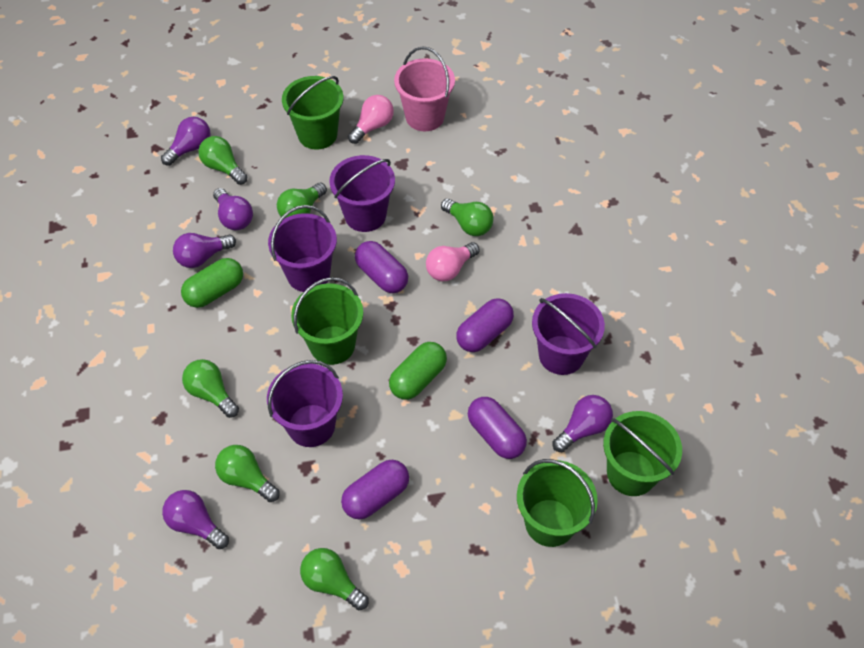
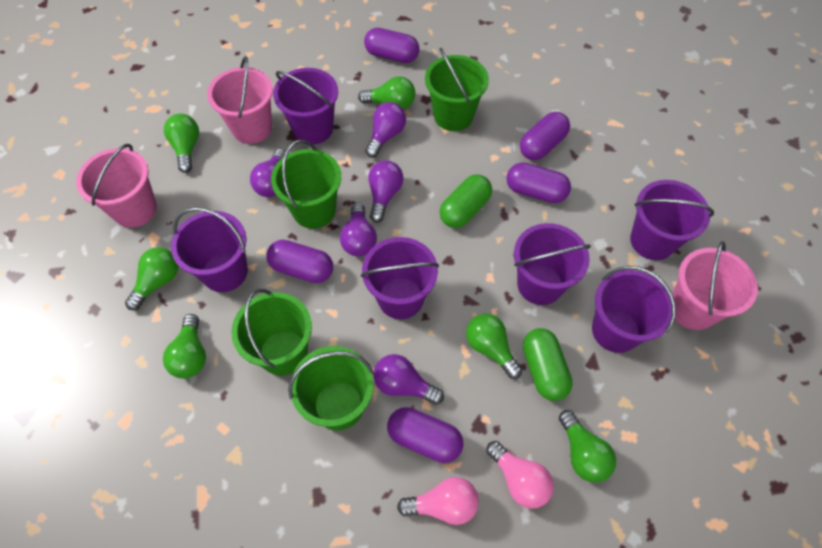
pink bucket: [394,47,455,131] = 1 -> [76,144,157,228] [207,56,273,144] [672,241,758,330] = 3
purple bucket: [267,360,343,447] [268,205,337,292] [329,155,395,232] [532,293,605,375] = 4 -> [171,207,248,292] [273,68,338,144] [361,237,439,319] [514,223,591,305] [592,266,676,353] [630,180,714,260] = 6
purple capsule: [341,460,409,519] [355,241,408,293] [456,298,514,352] [468,397,527,459] = 4 -> [266,240,333,283] [364,28,419,63] [387,407,463,463] [506,163,571,203] [520,112,570,160] = 5

